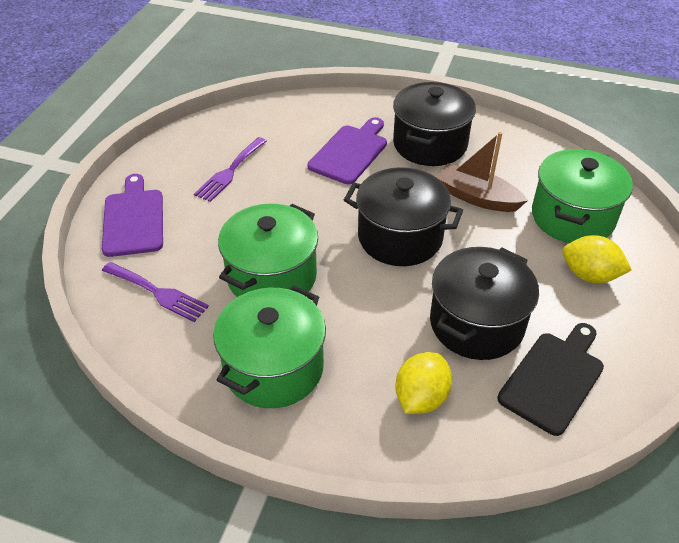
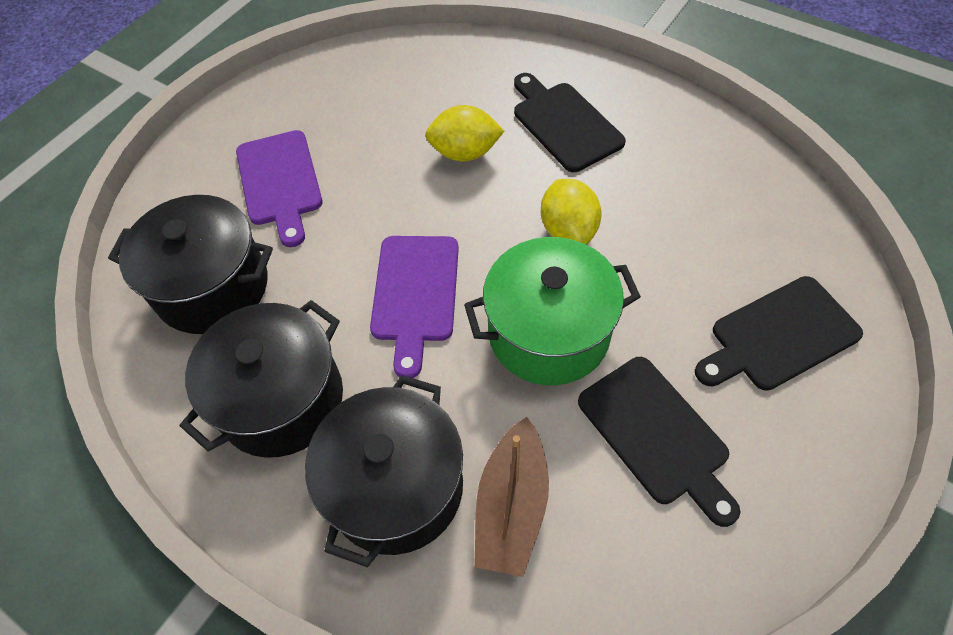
black cutting board: [497,323,604,436] = 1 -> [514,73,626,172] [578,357,740,527] [695,276,863,391] = 3
green pot: [213,285,326,408] [218,204,318,297] [532,149,633,243] = 3 -> [464,237,641,385] = 1
purple fork: [102,262,209,322] [194,137,267,202] = 2 -> none = 0

